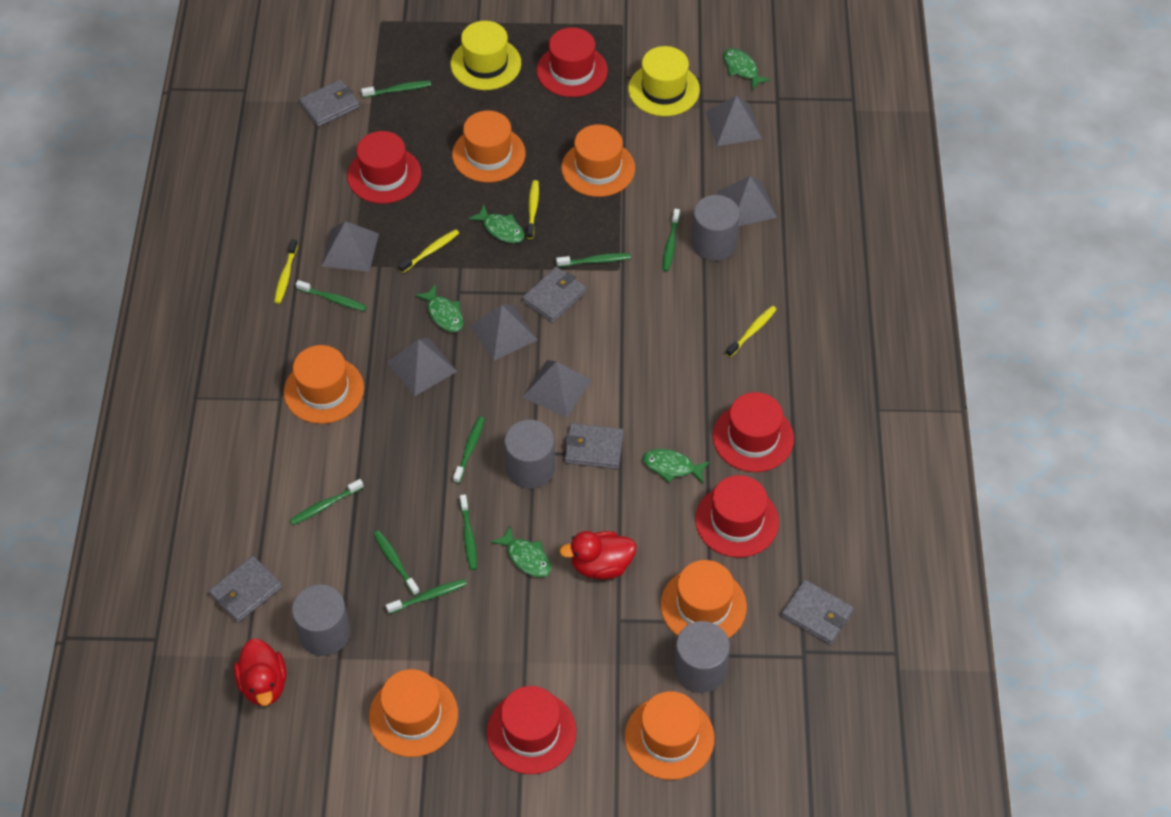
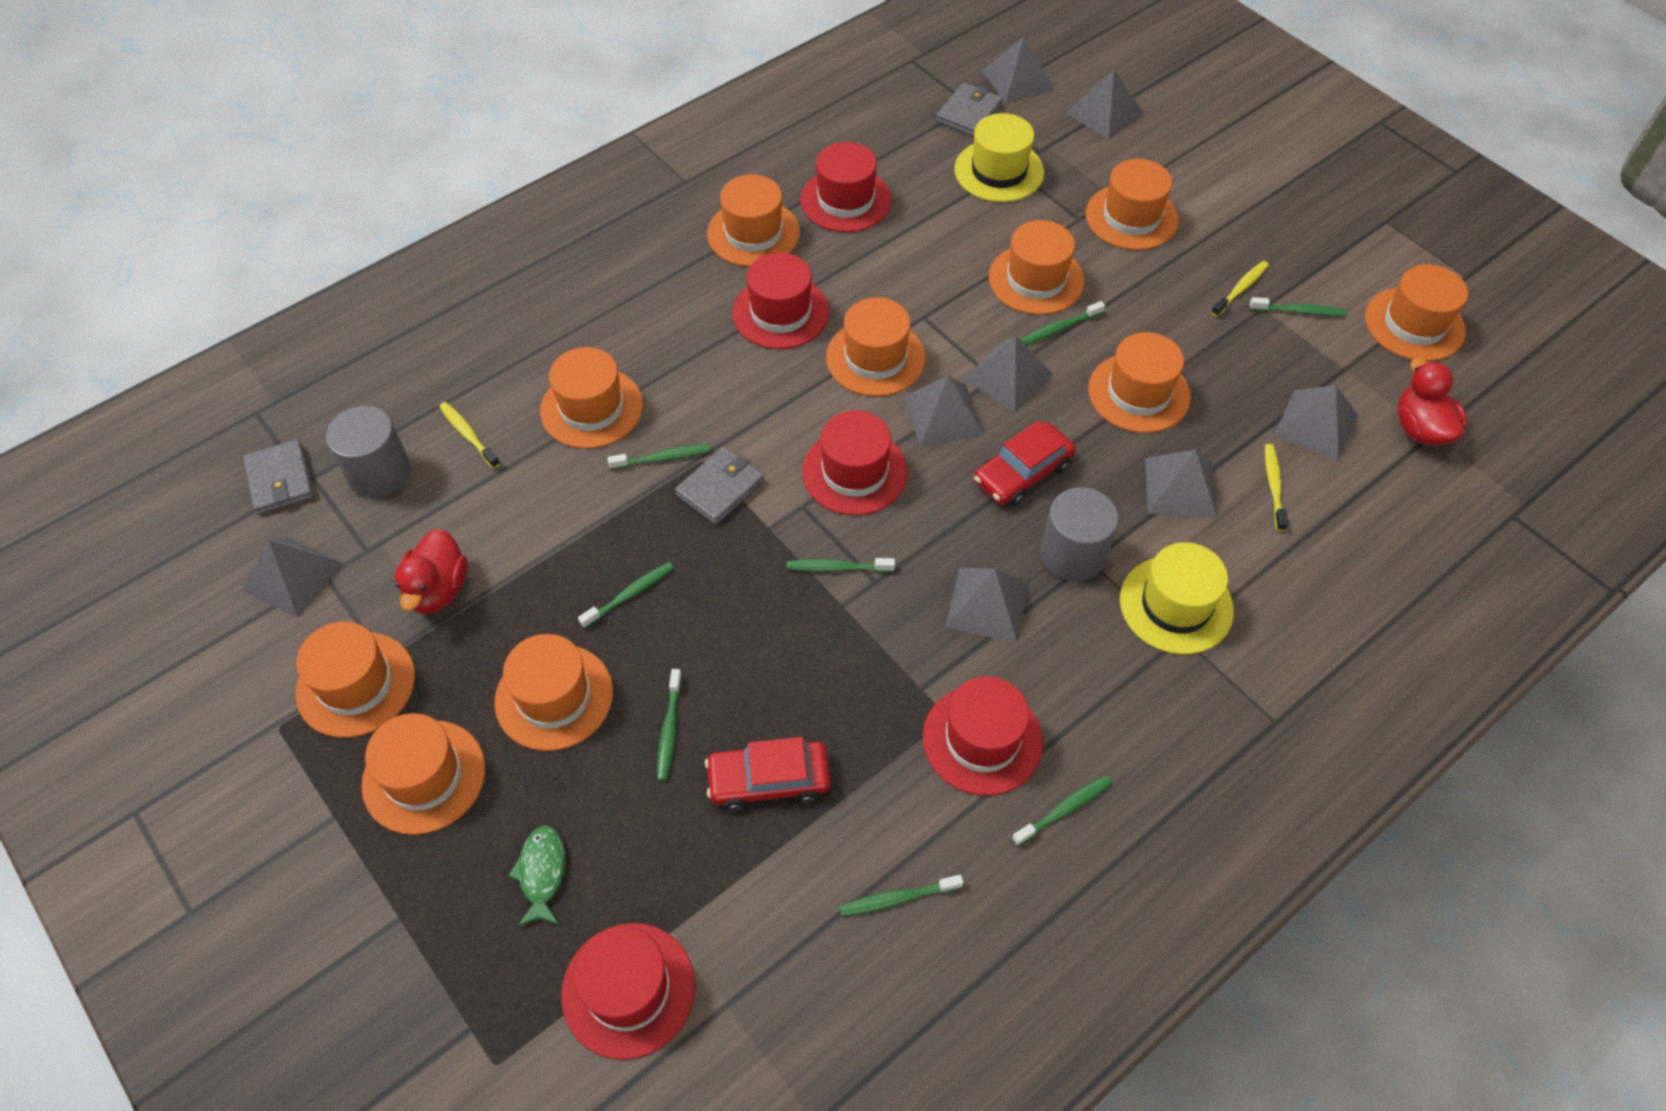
green fish: [415,284,463,332] [468,204,524,243] [491,526,551,577] [643,449,710,484] [723,48,771,90] = 5 -> [508,825,565,927] = 1
green toothbrush: [290,479,364,525] [296,280,367,311] [361,81,431,98] [374,530,420,596] [386,579,467,614] [453,416,485,484] [460,494,477,570] [556,253,631,267] [662,209,680,271] = 9 -> [578,562,674,628] [608,444,711,470] [657,669,682,781] [787,558,895,572] [840,875,963,916] [1012,775,1112,846] [1020,301,1105,345] [1249,297,1346,316] = 8
grey cylinder: [292,585,351,656] [504,420,555,489] [674,621,730,693] [691,195,740,261] = 4 -> [326,406,411,498] [1041,487,1119,581] = 2
grey pyramid: [322,221,379,272] [387,338,457,396] [470,305,537,361] [523,360,591,417] [706,95,762,146] [717,176,777,226] = 6 -> [241,537,343,618] [904,376,984,447] [945,567,1030,643] [964,336,1054,412] [982,36,1054,103] [1066,70,1144,140] [1145,449,1217,518] [1274,385,1358,461] = 8
grey wallet: [209,556,282,623] [299,80,360,127] [522,267,586,323] [564,423,624,469] [781,580,854,645] = 5 -> [243,439,314,515] [675,447,764,525] [936,83,1003,137] = 3
orange hat: [284,345,364,424] [369,669,458,757] [452,110,526,183] [562,124,635,197] [625,691,715,780] [660,560,747,638] = 6 -> [296,621,415,738] [361,713,485,835] [494,634,613,751] [540,347,643,449] [707,174,800,267] [826,297,926,396] [989,220,1084,315] [1086,159,1179,250] [1088,332,1191,433] [1365,264,1468,361] = 10
red car: none = 0 -> [705,737,831,811] [974,420,1076,506] = 2
yellow toothbrush: [274,239,298,304] [398,229,459,273] [527,180,539,239] [726,306,777,357] = 4 -> [439,402,500,469] [1211,261,1269,317] [1265,444,1288,531] = 3

